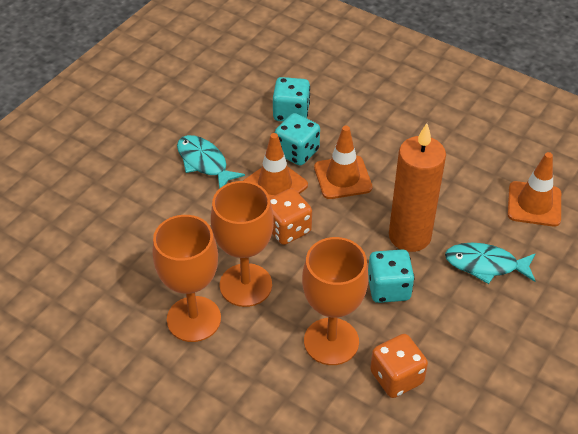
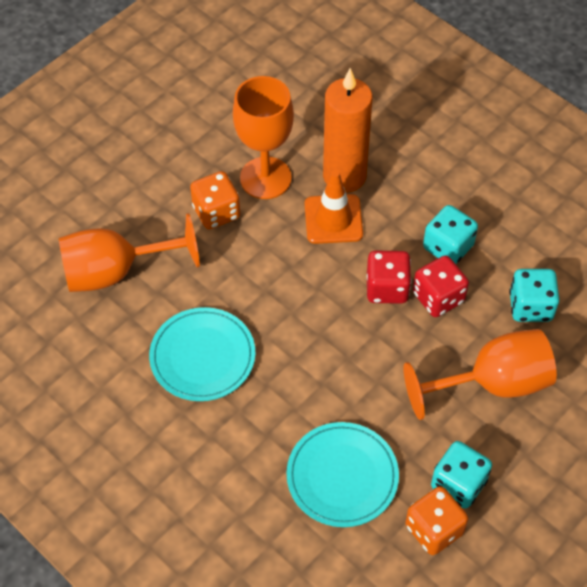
orange traffic cone: [243,133,308,198] [314,126,372,199] [507,152,561,227] = 3 -> [305,170,363,244] = 1
red dice: none = 0 -> [367,251,411,304] [413,256,469,317] = 2
turquoise fish: [177,135,245,189] [445,243,536,284] = 2 -> none = 0
turquoise plate: none = 0 -> [149,307,255,401] [286,422,399,527] = 2

